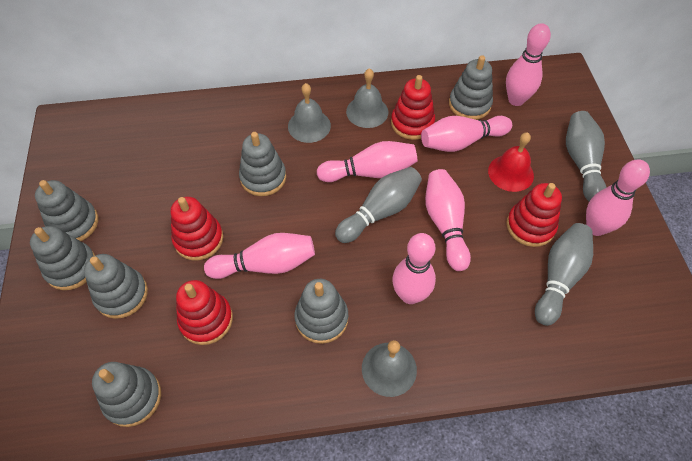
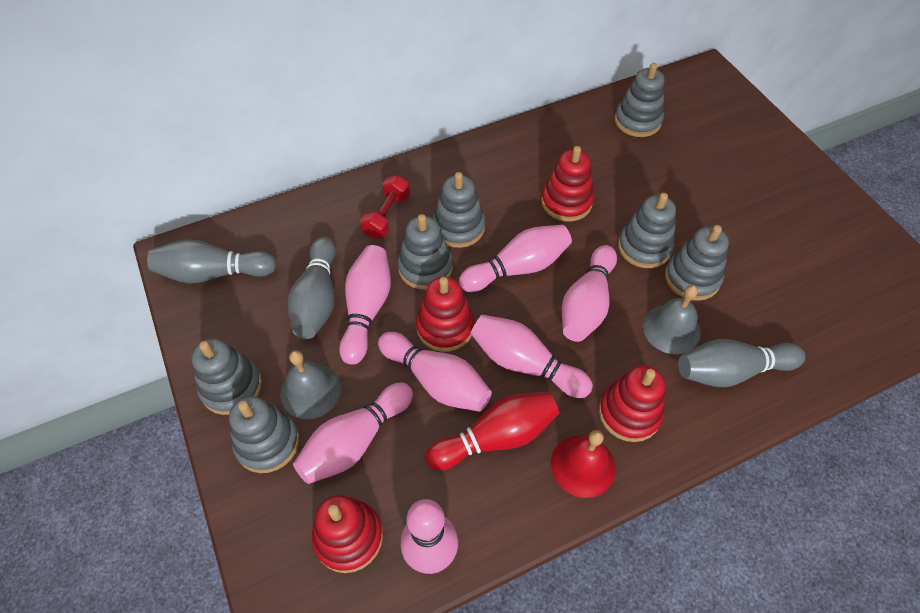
grey bell: [288,83,331,143] [346,68,388,128] [362,340,417,397] = 3 -> [280,350,341,419] [643,285,701,354] = 2
red bowling pin: none = 0 -> [425,392,559,471] = 1
red dumbbell: none = 0 -> [360,175,410,239] = 1

